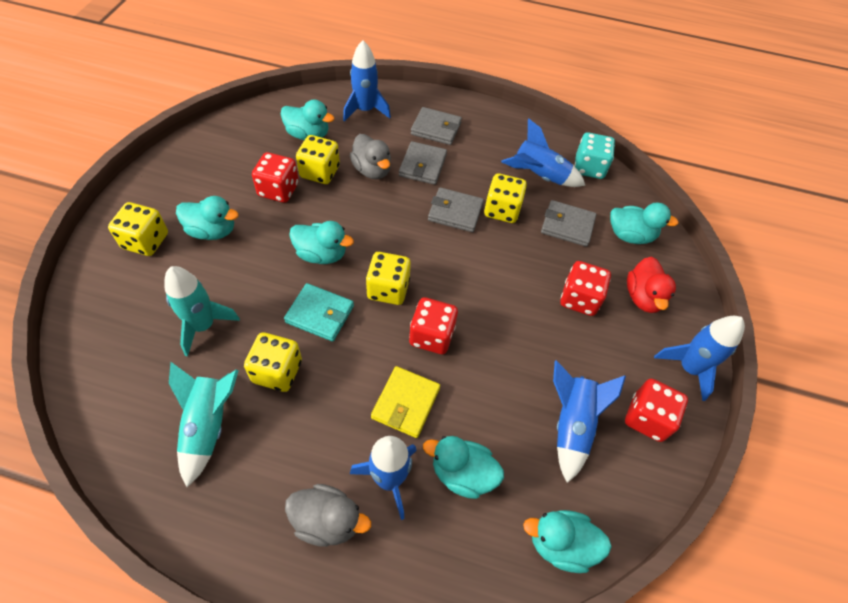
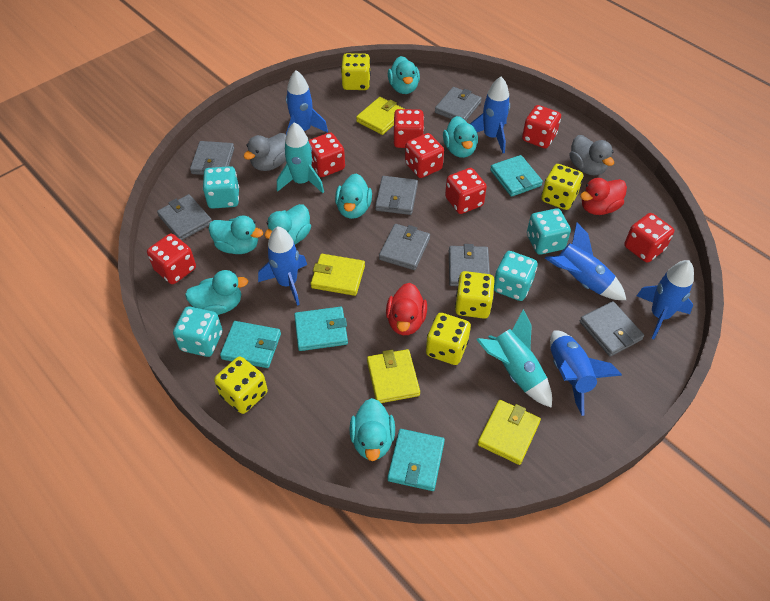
blue rocket: [343,40,391,122] [350,436,417,520] [501,118,586,187] [553,361,626,483] [654,316,745,401] = 5 -> [258,226,307,306] [286,70,328,135] [470,77,510,153] [545,222,626,300] [550,330,622,416] [637,260,694,339] = 6
grey wallet: [399,141,447,185] [411,107,462,145] [428,187,484,232] [541,200,596,247] = 4 -> [157,194,212,241] [190,141,234,175] [375,176,418,215] [379,224,430,270] [435,87,482,121] [449,244,490,286] [580,301,644,357] = 7
red dice: [252,152,299,203] [409,297,458,354] [560,261,611,316] [625,379,688,442] = 4 -> [147,234,196,284] [308,132,345,177] [393,109,424,148] [405,133,444,178] [445,168,487,214] [522,105,561,148] [624,213,674,263] = 7
red duck: [627,257,676,313] = 1 -> [386,283,427,335] [580,178,627,215] = 2
turquoise dice: [574,132,615,179] = 1 -> [173,307,222,357] [203,166,239,209] [494,251,537,301] [527,208,571,255] = 4
turquoise duck: [176,196,239,240] [280,100,335,140] [289,221,354,264] [423,436,504,499] [523,510,612,573] [610,202,679,244] = 6 -> [185,270,248,315] [209,215,263,254] [265,204,311,244] [335,174,372,219] [350,398,395,461] [388,56,420,94] [443,116,478,158] = 7
turquoise wallet: [284,283,354,342] = 1 -> [220,321,281,368] [294,307,348,351] [388,429,445,491] [490,155,543,197] = 4
yellow wallet: [371,366,440,438] = 1 -> [311,254,365,296] [356,97,404,135] [367,349,420,403] [478,400,541,465] = 4

